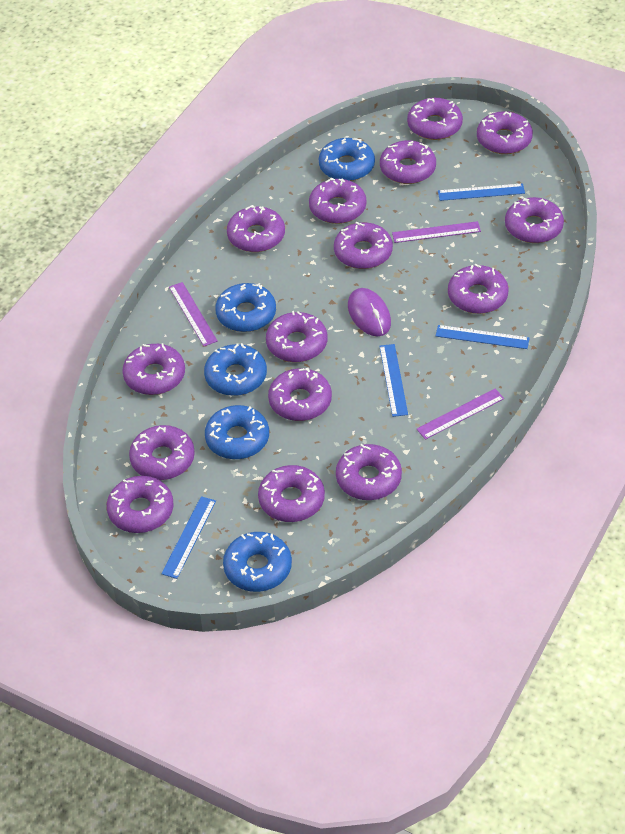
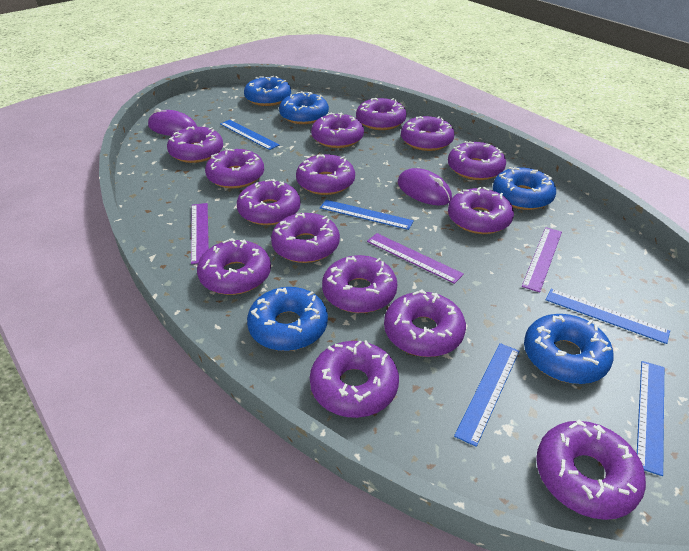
blue ruler: [161,496,216,579] [379,344,408,417] [436,325,530,349] [438,183,525,201] = 4 -> [220,120,279,150] [320,200,414,230] [454,343,519,447] [546,289,670,344] [637,361,664,476] = 5
purple mouse: [348,288,391,336] = 1 -> [148,108,197,136] [398,168,452,205] = 2

